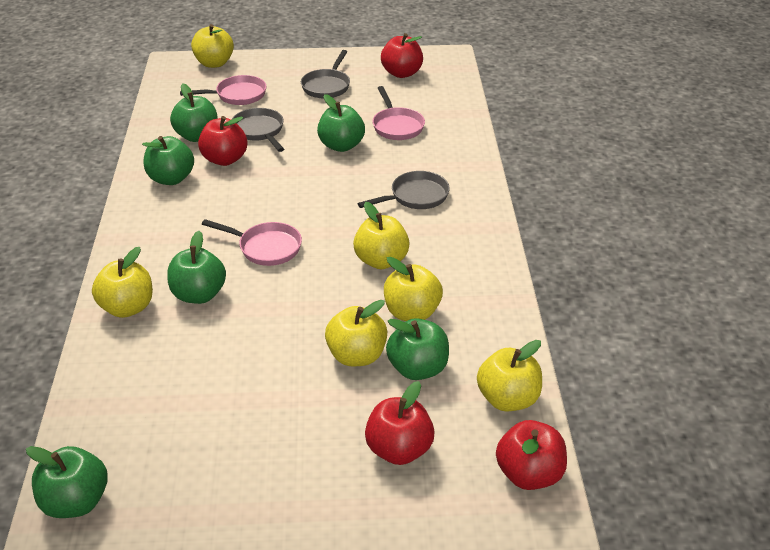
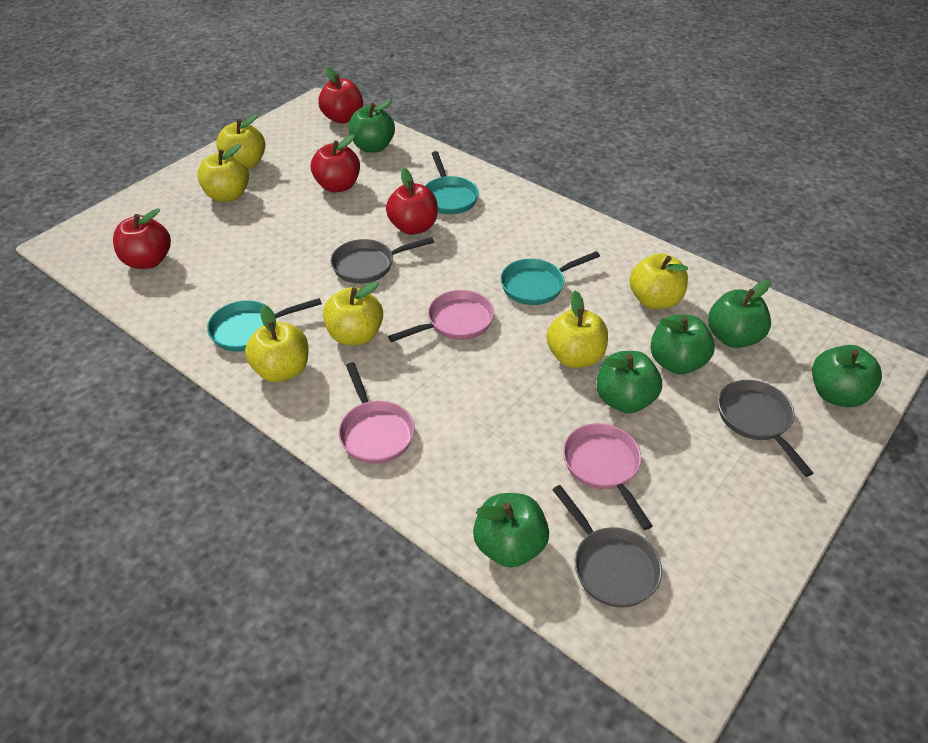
turquoise pan: none = 0 -> [207,298,322,352] [425,151,479,214] [501,251,600,305] = 3

